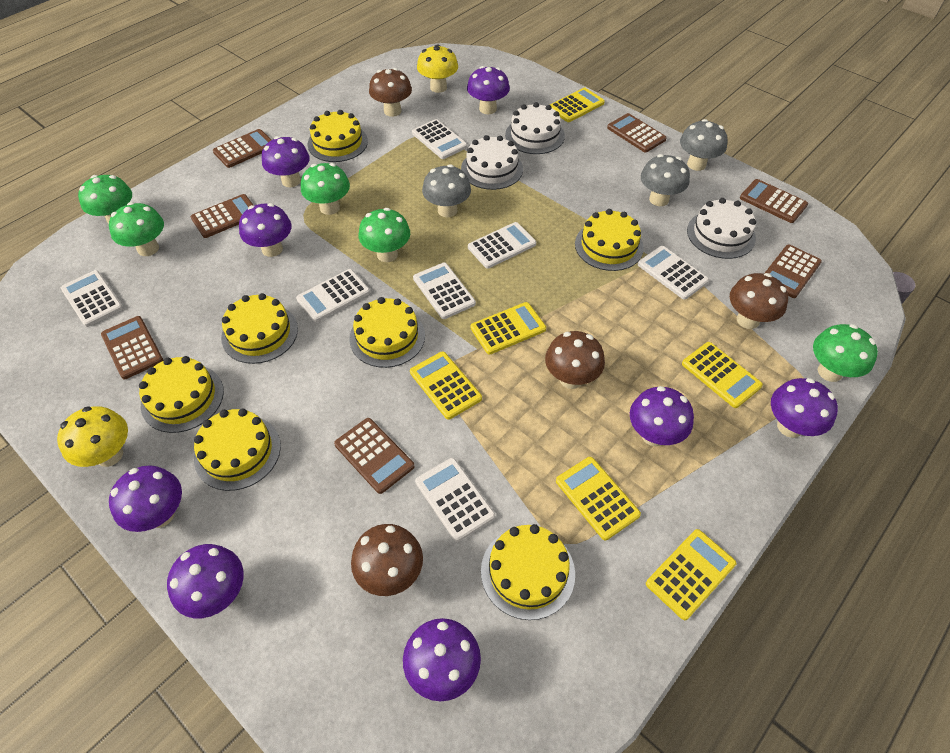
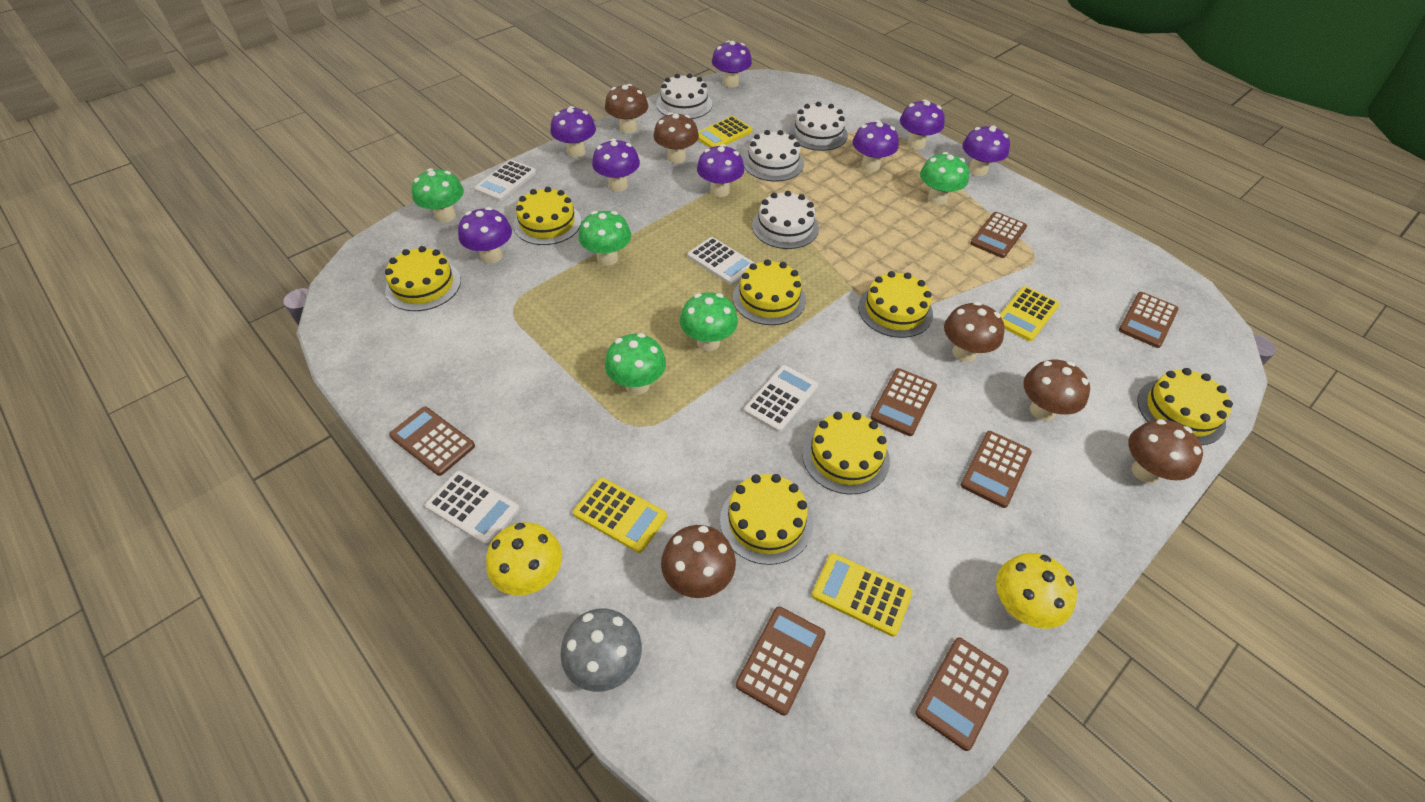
brown mushroom: [351,524,423,596] [369,68,412,117] [545,331,605,389] [730,273,788,329] = 4 -> [605,84,648,134] [653,112,699,163] [661,525,736,598] [944,302,1005,362] [1023,360,1090,421] [1128,419,1203,483] = 6
grey mushroom: [422,164,471,217] [641,154,690,206] [680,119,727,171] = 3 -> [560,608,642,692] = 1
white cake: [461,135,523,190] [505,102,565,154] [687,198,756,259] = 3 -> [656,74,712,119] [743,130,804,181] [752,191,819,249] [789,102,848,151] = 4
white calculator: [61,270,123,327] [296,269,370,322] [412,119,467,159] [413,263,476,319] [415,458,495,542] [468,222,536,269] [638,246,709,300] = 7 -> [425,471,520,545] [474,160,536,201] [687,237,756,285] [744,365,818,432] = 4
yellow calculator: [410,351,482,420] [471,302,546,354] [550,87,605,122] [556,457,641,540] [646,529,736,620] [682,342,763,408] = 6 -> [573,478,667,553] [698,116,753,148] [812,553,913,637] [1000,286,1060,341] = 4

